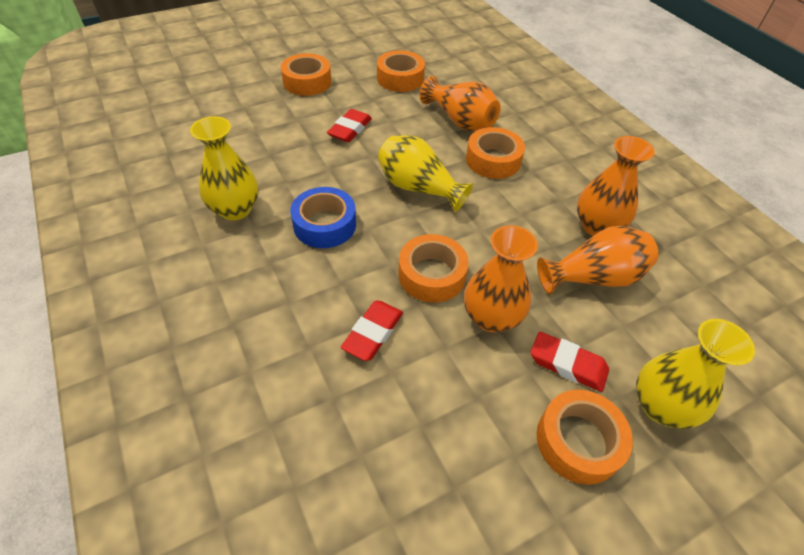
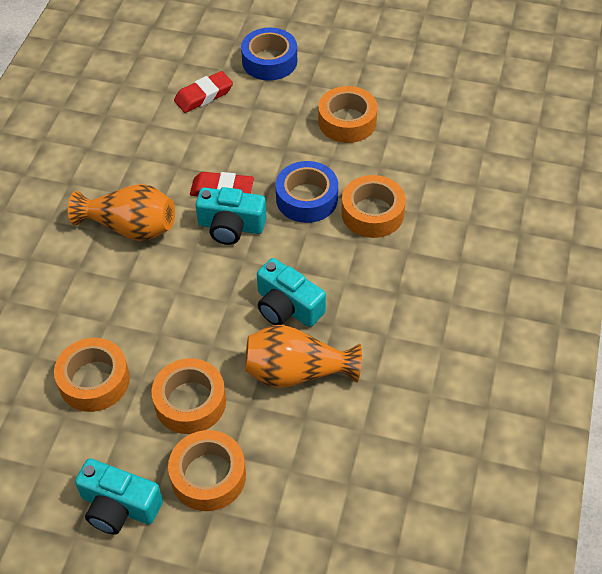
blue tape: [290,187,356,248] = 1 -> [241,28,297,81] [276,161,338,223] = 2
orange vase: [420,76,501,131] [464,225,538,333] [537,226,659,294] [577,136,655,236] = 4 -> [68,184,175,241] [245,325,362,388] = 2
red eraser: [327,109,372,142] [341,301,403,361] [530,332,609,392] = 3 -> [174,71,233,113] [190,172,254,196] = 2
turquoise camera: none = 0 -> [75,458,163,535] [196,187,267,245] [257,258,326,327] = 3
yellow vase: [190,116,259,221] [378,135,473,212] [636,319,755,429] = 3 -> none = 0

